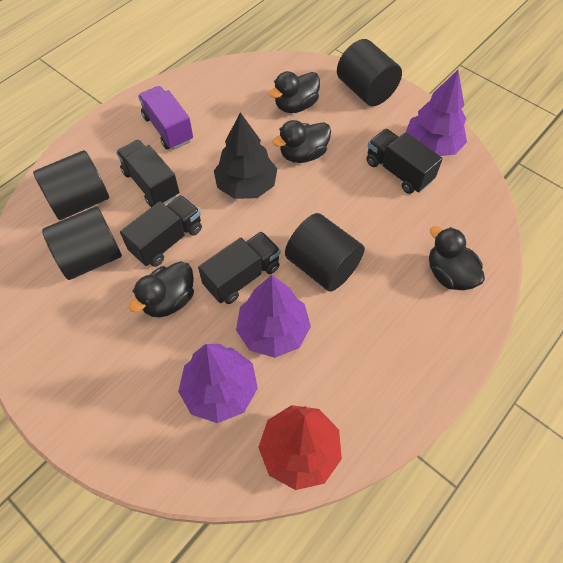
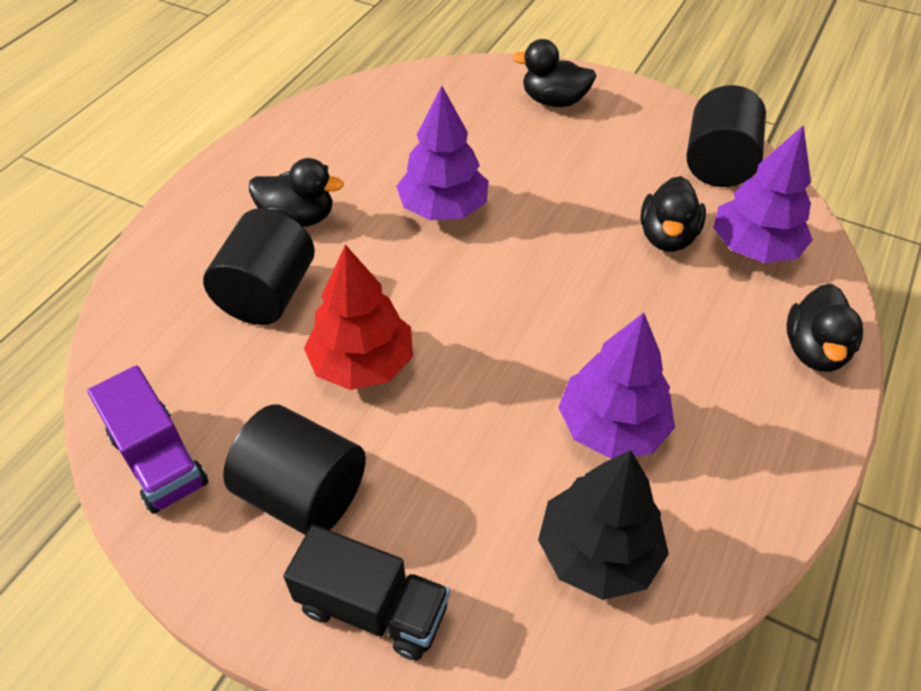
black cylinder: [33,150,109,220] [42,206,122,280] [285,213,365,292] [337,39,402,106] = 4 -> [203,208,315,325] [223,404,366,535] [687,85,766,187] = 3
black truck: [116,140,179,207] [120,195,202,267] [198,231,281,304] [366,129,443,194] = 4 -> [283,525,450,660] = 1

